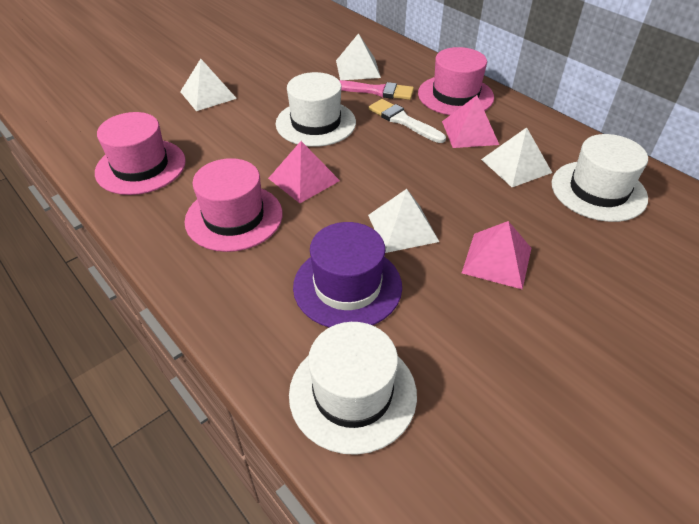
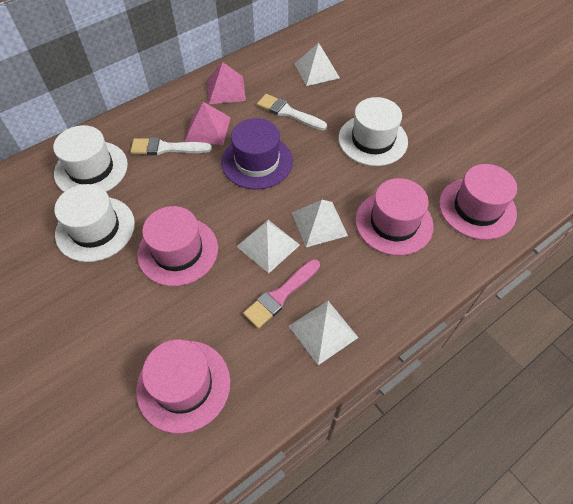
pink hat: [95,112,186,195] [185,158,282,252] [418,47,494,115] = 3 -> [136,340,230,434] [137,206,218,286] [355,178,434,256] [439,164,517,240] = 4
pink pyramid: [268,141,340,203] [442,95,499,148] [462,221,531,290] = 3 -> [185,102,231,145] [207,62,246,104] = 2
white brush: [368,99,446,143] = 1 -> [130,137,212,155] [257,94,327,130] = 2

